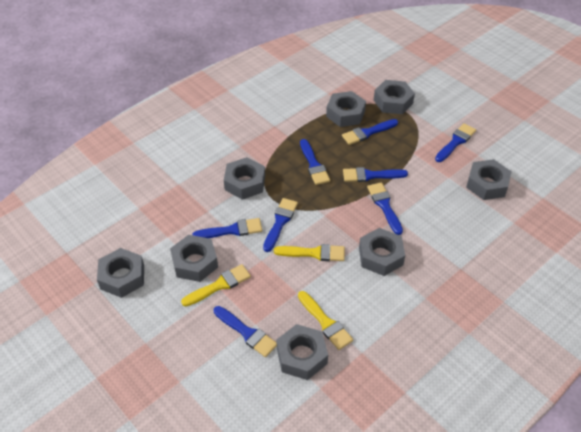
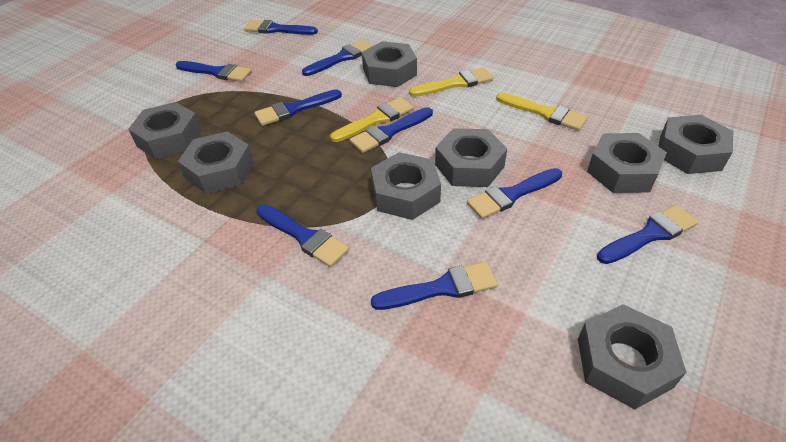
blue brush: [192,218,262,238] [214,306,277,357] [263,198,298,252] [300,139,330,185] [342,119,398,145] [343,167,408,182] [367,182,403,235] [435,123,476,162] = 8 -> [176,61,252,82] [244,20,318,35] [254,89,342,126] [256,204,349,267] [302,40,372,76] [350,107,433,153] [371,262,498,310] [467,168,562,219] [597,205,699,264] = 9

